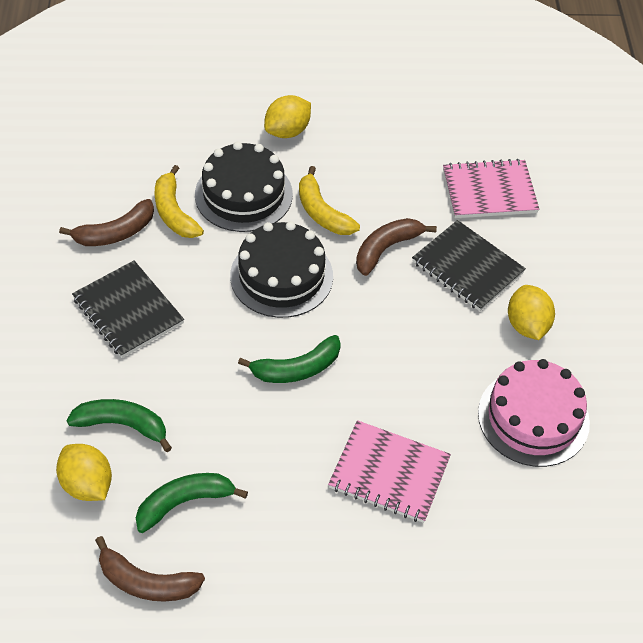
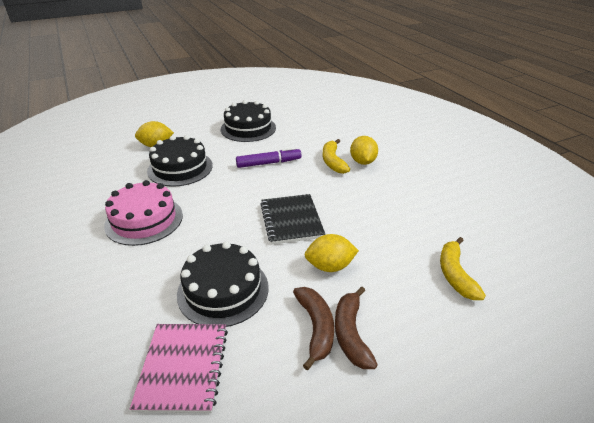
black cake: [195,142,293,232] [230,221,333,318] = 2 -> [147,135,213,186] [177,241,269,327] [221,100,276,142] = 3
black notebook: [72,260,184,358] [412,220,526,311] = 2 -> [260,194,325,245] = 1
brown banana: [59,199,154,246] [95,536,205,602] [356,218,437,276] = 3 -> [293,287,334,370] [335,287,378,369] = 2
green banana: [66,399,172,452] [136,473,248,533] [238,335,341,383] = 3 -> none = 0
pink notebook: [328,420,451,523] [443,159,539,218] = 2 -> [130,324,228,413] = 1
purple marker: none = 0 -> [236,147,302,168] = 1

